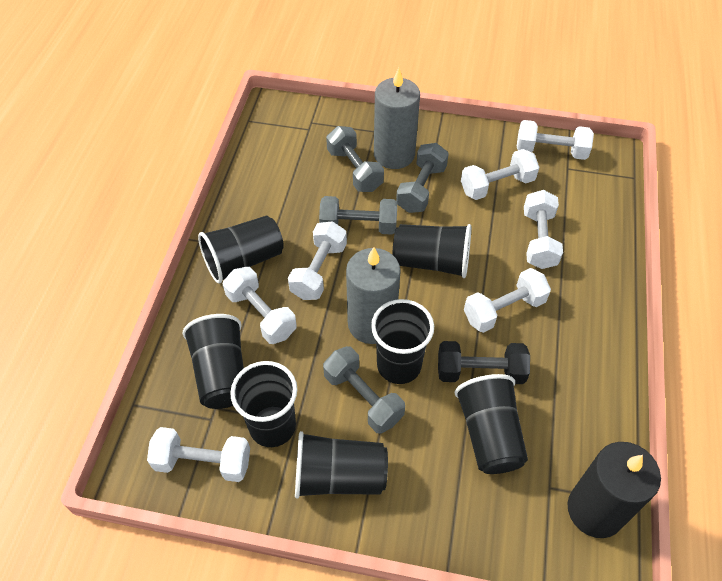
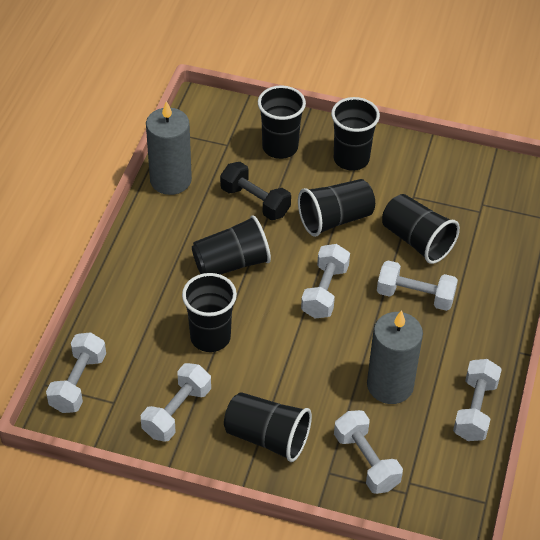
black candle: [567,442,661,538] = 1 -> none = 0
grey dumbbell: [319,196,397,235] [323,346,405,434] [326,126,384,192] [396,143,449,213] = 4 -> none = 0
white dumbbell: [147,427,250,482] [223,267,297,344] [288,221,347,300] [461,149,539,200] [464,268,551,333] [517,120,594,160] [524,190,563,269] = 7 -> [46,332,106,413] [141,363,211,442] [301,244,350,318] [334,410,403,494] [377,260,458,311] [453,359,502,441] = 6

